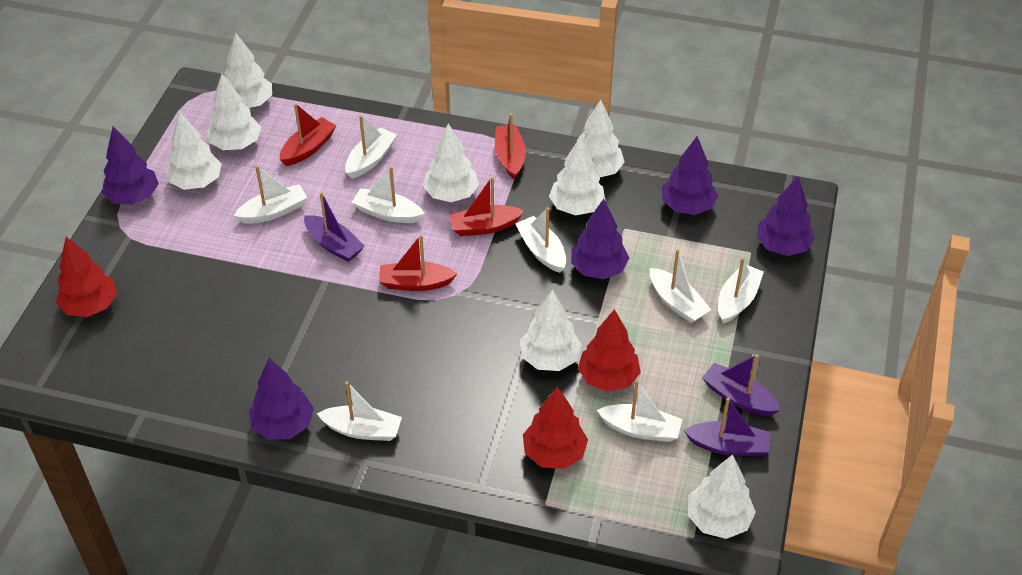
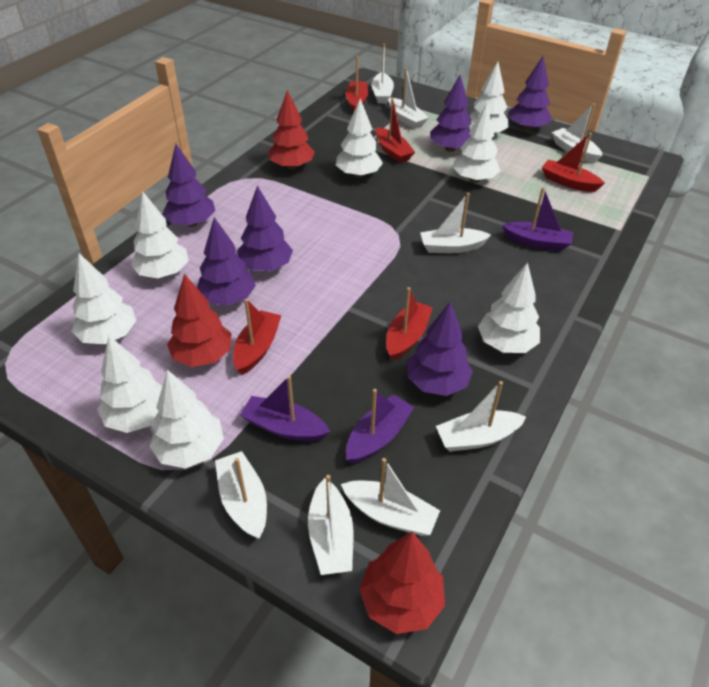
purple tree: [102,127,159,205] [249,358,314,440] [571,199,629,279] [662,136,718,215] [757,176,815,256] = 5 -> [162,144,215,227] [197,217,256,306] [237,186,293,271] [407,302,473,396] [430,75,471,152] [509,56,552,131] = 6
red boat: [280,103,337,166] [379,234,458,291] [449,177,524,236] [495,113,526,179] = 4 -> [233,299,282,375] [345,56,368,112] [376,98,415,163] [386,287,433,361] [542,133,605,192] = 5

